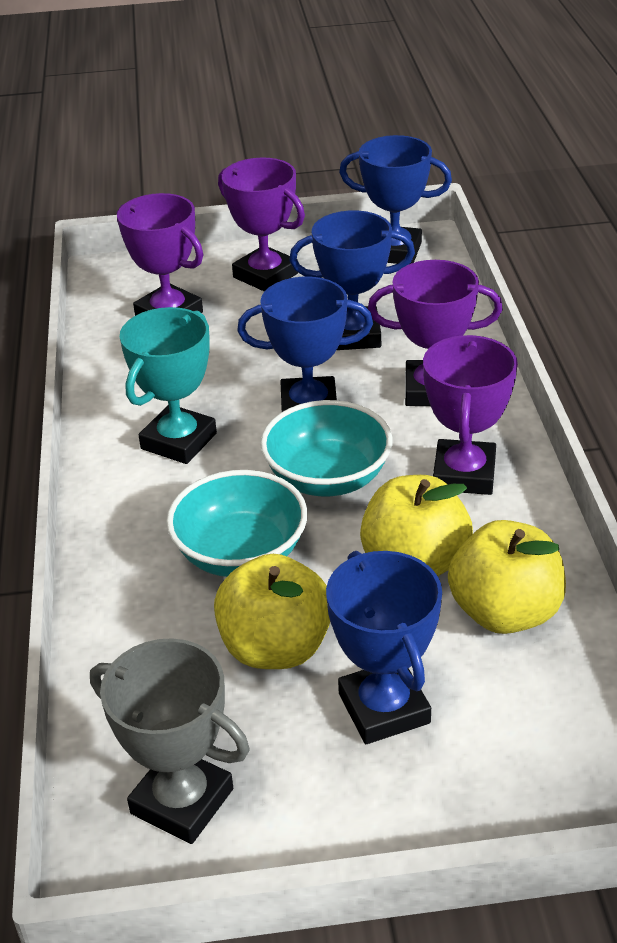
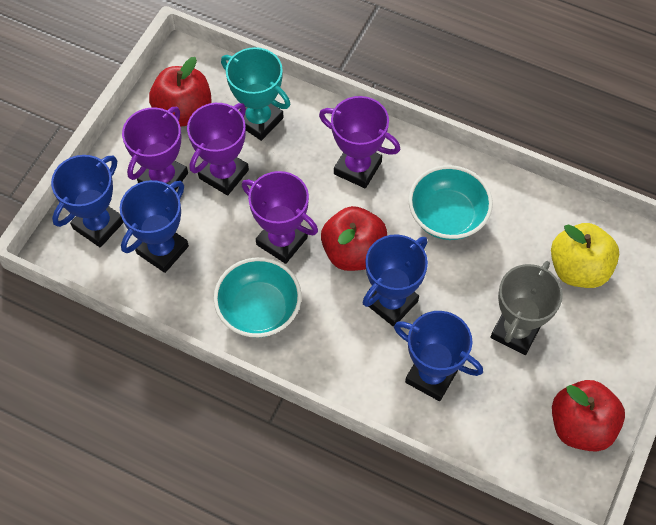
red apple: none = 0 -> [149,57,212,127] [321,206,387,271] [552,380,625,452] = 3
yellow apple: [214,554,330,669] [360,475,473,576] [448,520,566,634] = 3 -> [551,223,619,288] = 1

